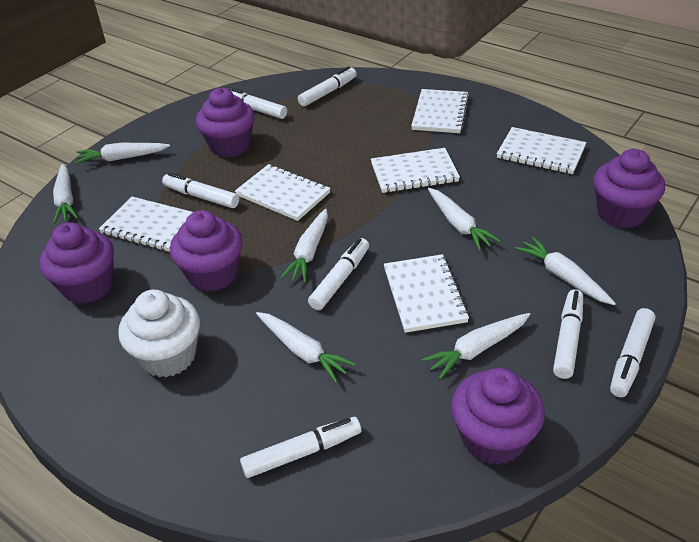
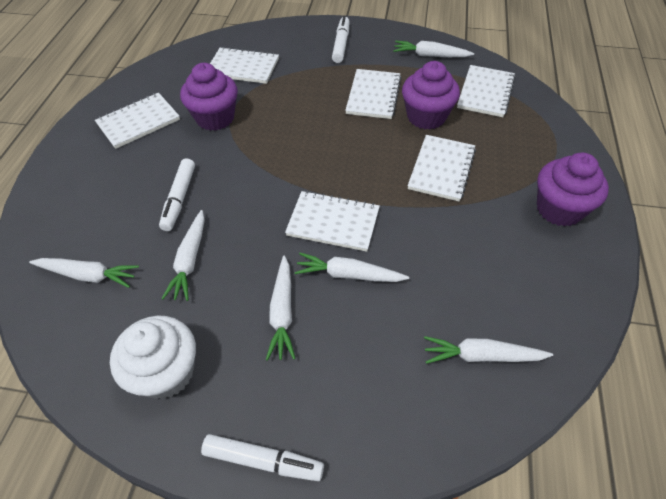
purple cupcake: [39,222,114,304] [170,210,242,292] [196,88,255,158] [451,368,545,465] [593,149,665,228] = 5 -> [180,63,238,131] [402,61,460,130] [537,153,609,227] = 3
white carrot: [53,164,78,224] [75,143,170,164] [256,312,356,383] [280,209,328,282] [422,313,530,379] [428,188,501,251] [515,237,616,305] = 7 -> [29,258,139,288] [162,210,205,301] [266,255,296,361] [295,253,409,282] [393,41,474,57] [424,336,553,364] = 6
white marker: [162,172,239,208] [228,87,287,119] [240,417,361,478] [298,66,357,107] [308,238,369,310] [553,289,583,379] [610,308,655,397] = 7 -> [159,158,195,231] [201,434,324,481] [332,16,350,63] = 3

